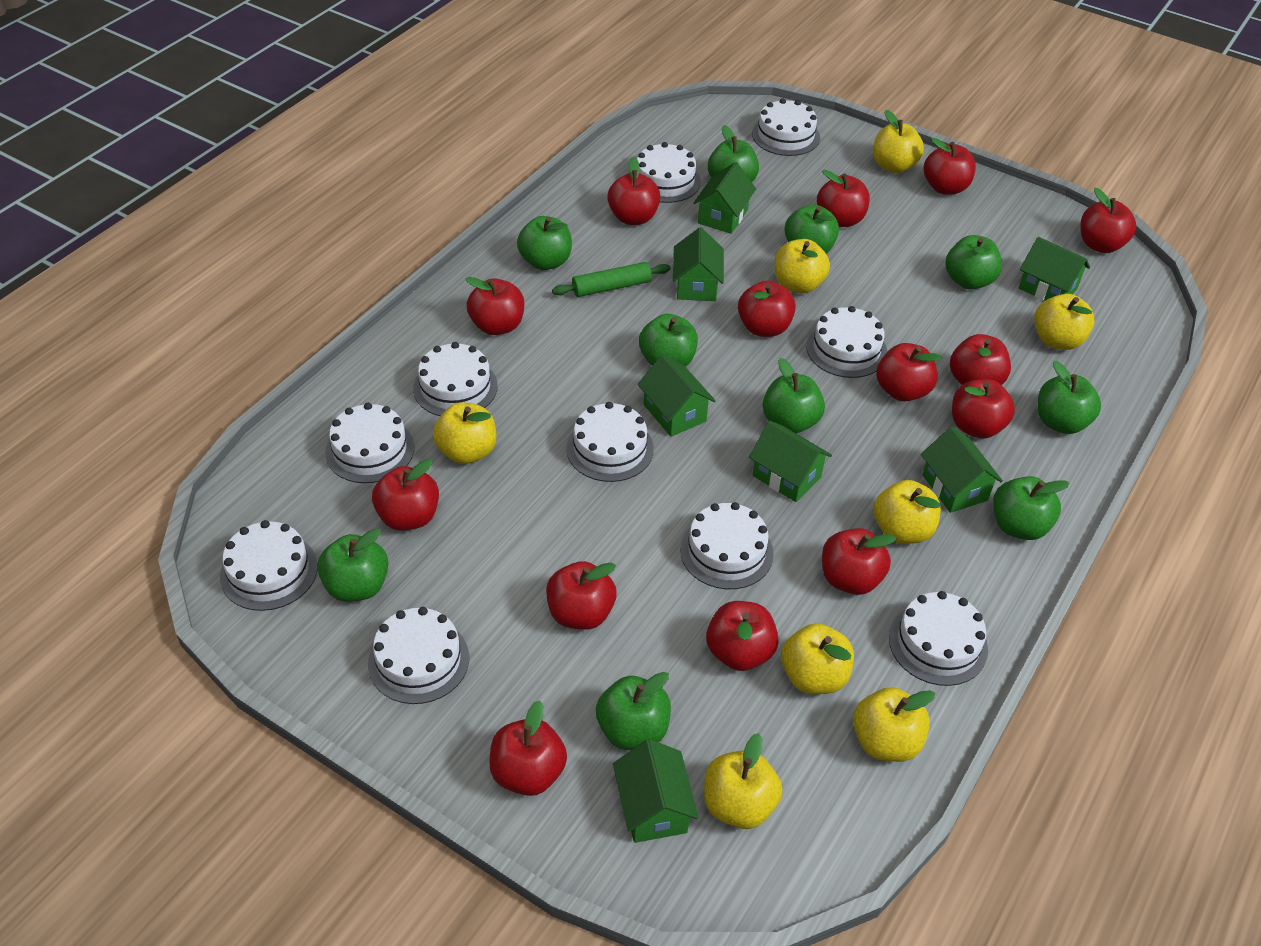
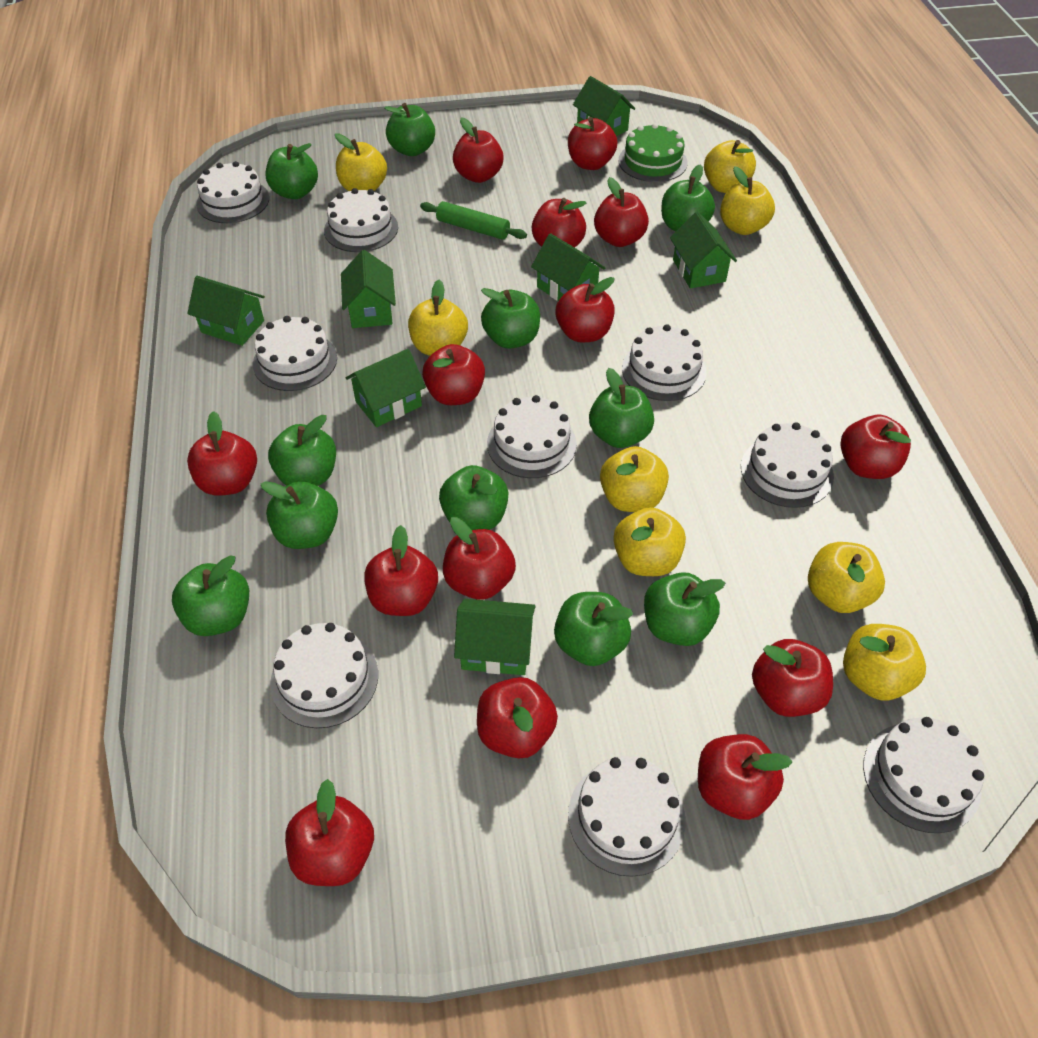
green apple: [317,528,388,602] [517,216,572,270] [596,672,671,750] [639,314,698,367] [708,125,759,182] [763,358,825,433] [785,204,839,253] [946,235,1002,290] [993,476,1070,540] [1038,361,1101,434] = 10 -> [172,555,249,636] [261,481,338,549] [266,143,318,199] [268,415,336,486] [384,103,435,156] [439,465,508,530] [481,288,540,349] [554,592,633,666] [589,368,654,448] [644,572,725,646] [661,164,715,232] = 11
green cake: none = 0 -> [619,123,688,182] = 1
white cake: [220,520,318,611] [325,403,414,483] [368,607,469,704] [413,342,498,416] [566,402,654,482] [637,142,701,203] [680,502,774,589] [752,99,820,156] [806,306,887,378] [889,591,988,686] = 10 -> [196,161,269,223] [253,316,337,391] [270,623,378,728] [324,188,398,252] [487,395,577,478] [568,756,686,877] [622,324,706,401] [741,423,834,508] [863,717,984,833] = 9

